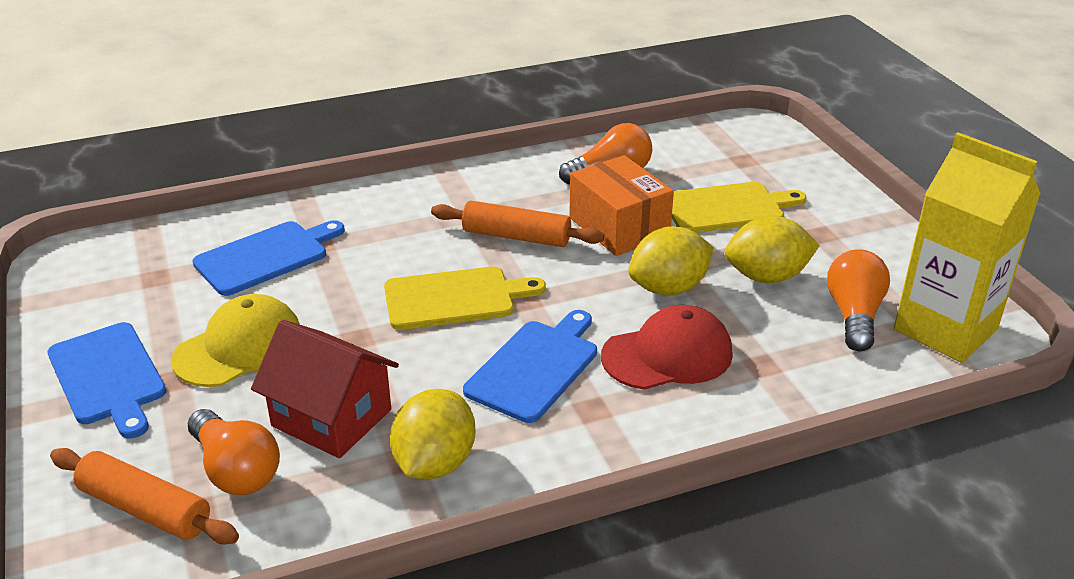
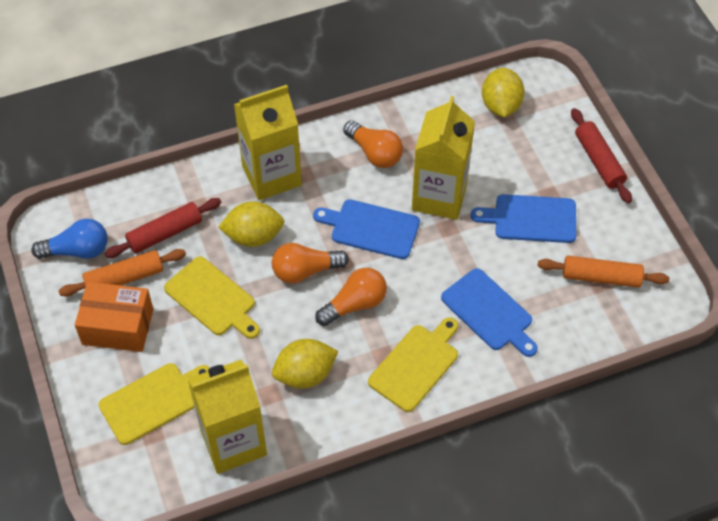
blue light bulb: none = 0 -> [32,219,107,259] = 1
red cap: [601,305,733,390] = 1 -> none = 0
red house: [251,320,399,458] = 1 -> none = 0
red rolling pin: none = 0 -> [105,198,221,258] [571,108,632,203] = 2
yellow cap: [171,294,300,387] = 1 -> none = 0
yellow carton: [894,132,1041,363] = 1 -> [188,360,267,474] [234,85,302,200] [412,96,475,220] = 3
yellow cutting board: [384,266,546,330] [672,182,807,233] = 2 -> [99,363,210,445] [164,256,260,339] [368,317,458,412] = 3

